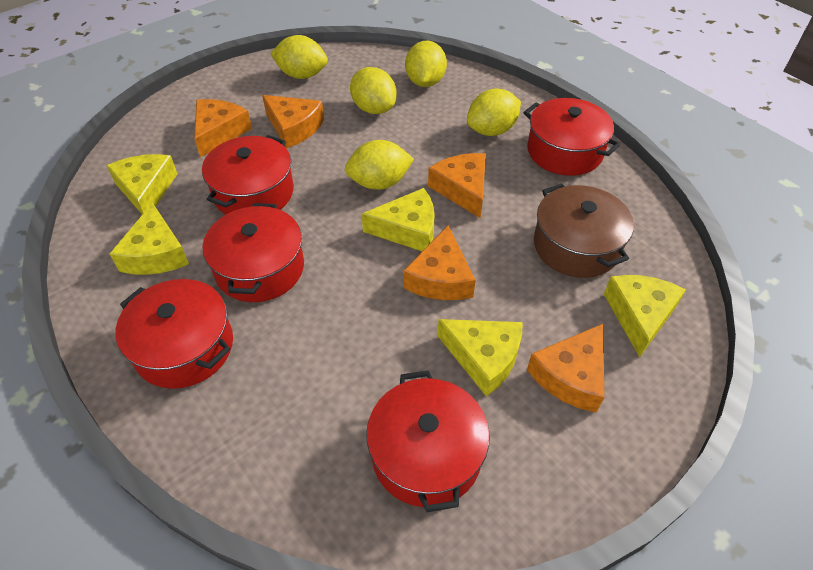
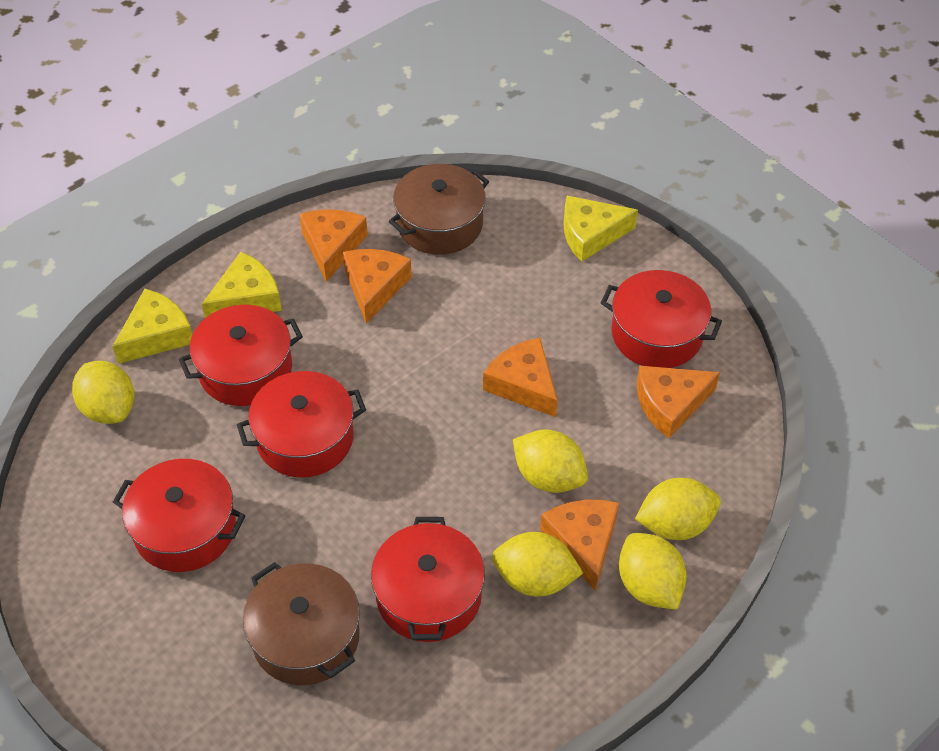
brown pot: [534,184,634,278] = 1 -> [243,562,360,685] [389,164,489,255] = 2
yellow cheese: [106,154,178,214] [110,203,189,275] [362,188,435,251] [437,319,523,396] [604,275,686,357] = 5 -> [112,289,192,364] [202,252,282,318] [563,196,638,262] = 3

